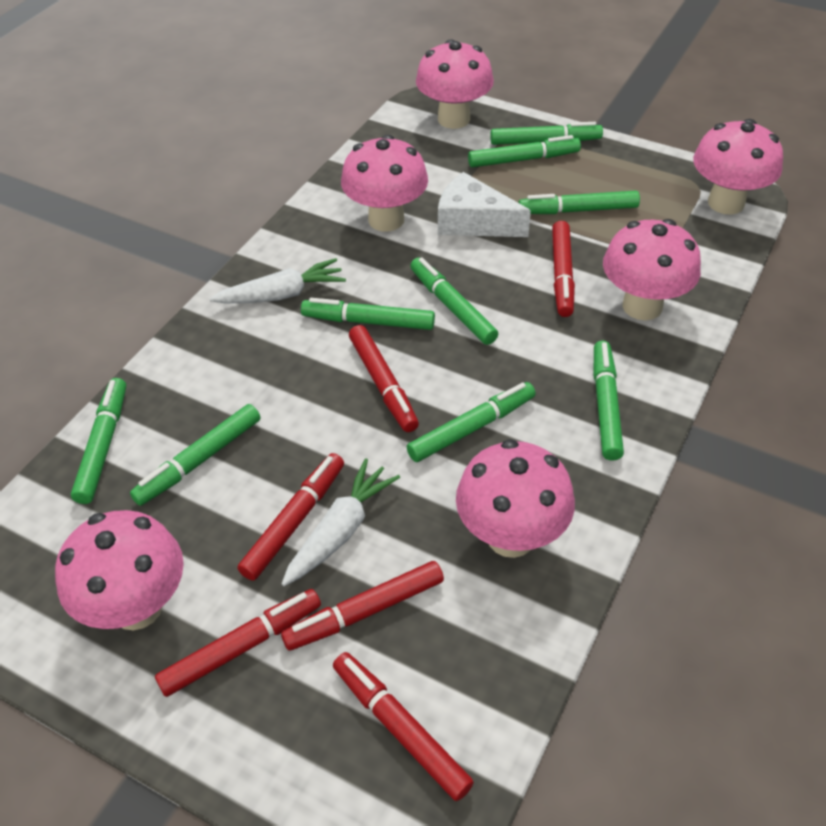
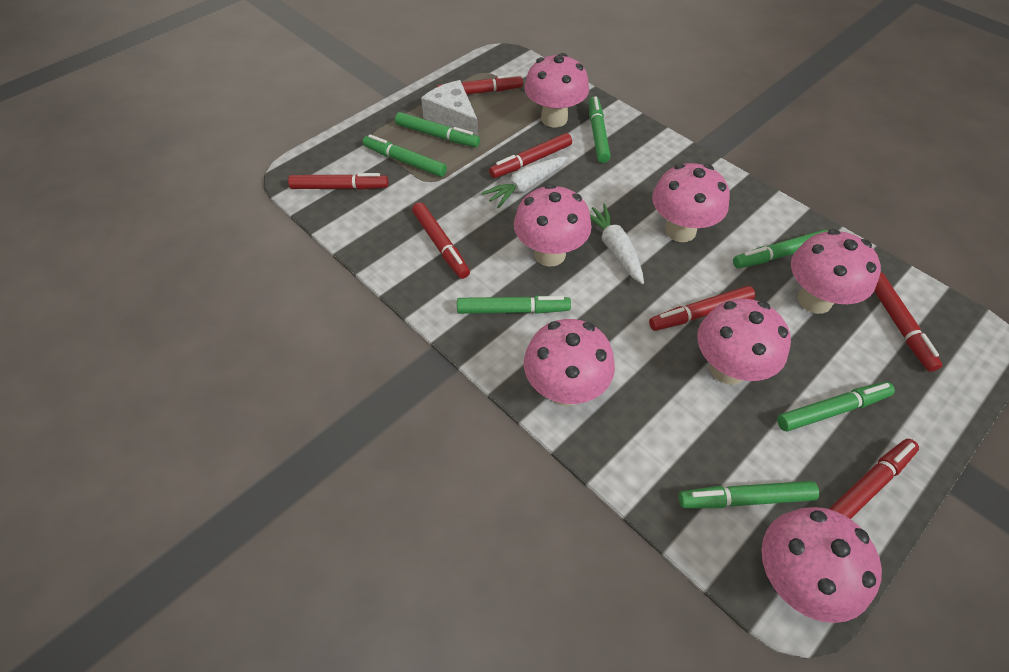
green marker: [71,378,126,504] [130,404,260,506] [301,298,435,330] [407,382,535,462] [410,257,498,345] [468,135,581,167] [490,122,603,145] [518,191,640,214] [594,341,624,461] = 9 -> [363,134,447,177] [395,112,480,147] [457,296,571,314] [589,96,611,163] [679,481,819,508] [733,229,829,268] [777,382,895,432] = 7
pink mushroom: [55,510,184,630] [341,135,428,231] [416,39,494,129] [456,439,575,558] [603,219,701,320] [693,119,783,215] = 6 -> [514,184,592,266] [524,53,589,127] [524,319,615,406] [652,163,730,242] [697,299,791,385] [762,507,882,623] [791,229,881,314] = 7
red marker: [155,589,321,697] [238,453,344,581] [281,561,444,651] [333,652,474,801] [349,325,419,432] [552,221,575,317] = 6 -> [288,173,388,190] [412,202,470,279] [437,74,523,94] [489,133,572,178] [649,286,755,331] [829,439,919,519] [874,272,942,372] = 7

